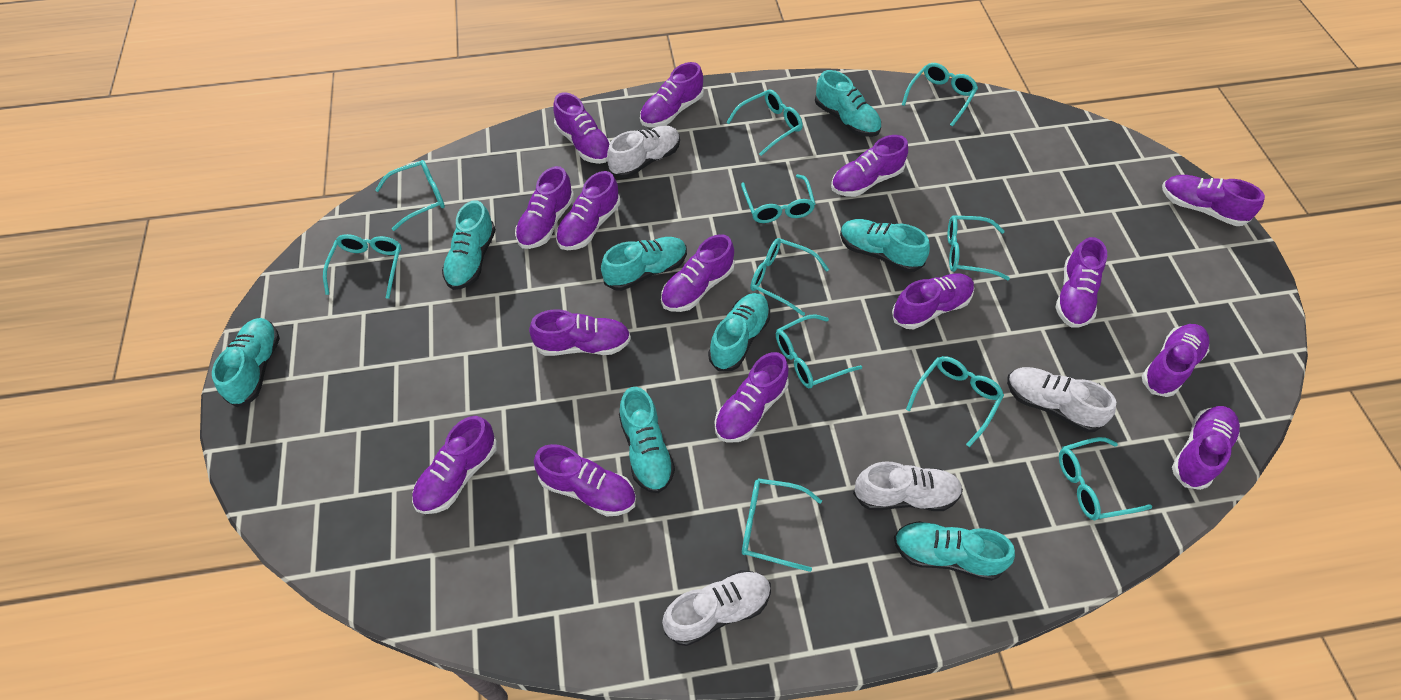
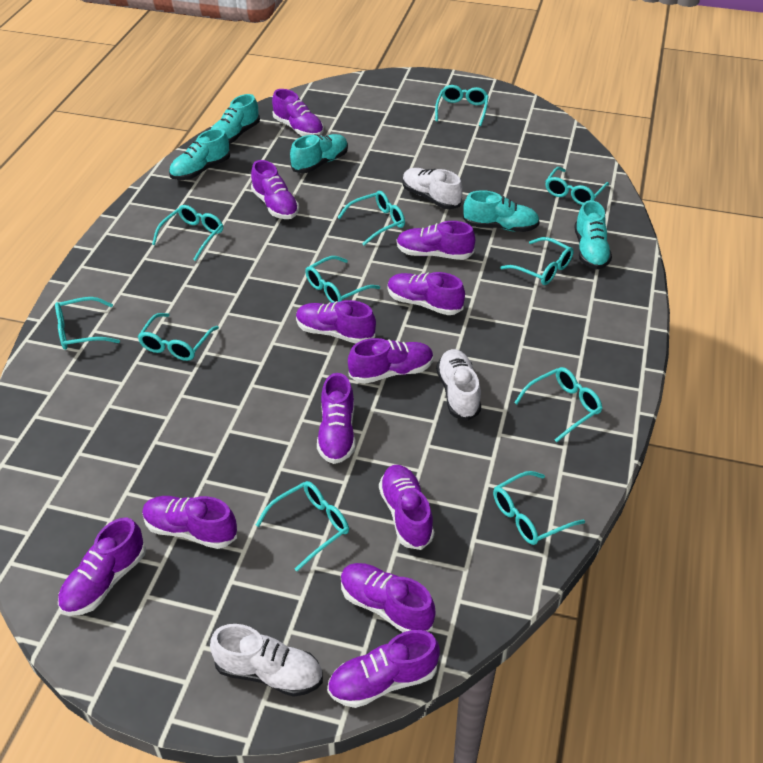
purple shoe: [412,416,497,514] [515,166,574,249] [529,309,631,356] [534,444,636,516] [553,93,611,164] [556,171,620,250] [640,62,704,128] [661,234,735,312] [715,352,788,443] [831,135,908,197] [892,273,974,329] [1055,237,1107,328] [1142,324,1210,397] [1162,175,1265,226] [1172,406,1240,490] = 15 -> [58,517,146,616] [142,496,237,549] [251,160,299,219] [272,89,324,136] [296,300,376,343] [317,373,355,464] [327,630,440,708] [341,563,435,632] [348,338,434,384] [379,465,434,550] [387,272,465,315] [396,221,475,260] = 12
turquoise shoe: [212,318,280,407] [442,200,496,290] [601,237,687,291] [619,387,675,493] [708,293,770,371] [815,70,881,137] [840,219,930,272] [894,521,1015,581] = 8 -> [169,129,230,180] [211,94,260,144] [290,134,348,173] [463,190,540,232] [574,200,612,270] = 5
white shoe: [607,126,680,178] [662,570,771,646] [853,461,963,511] [1007,367,1116,432] = 4 -> [210,624,323,697] [403,168,463,209] [436,349,481,421] = 3

